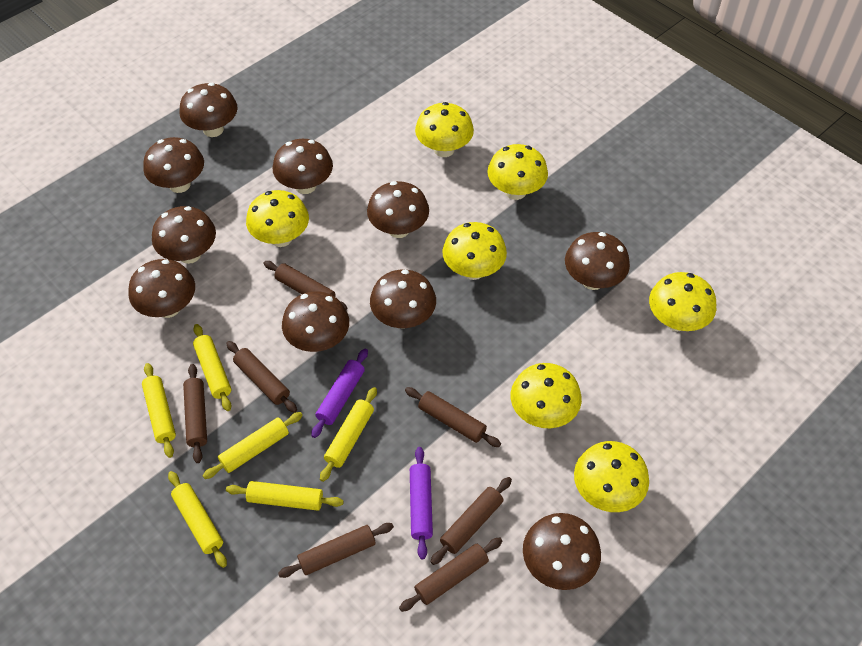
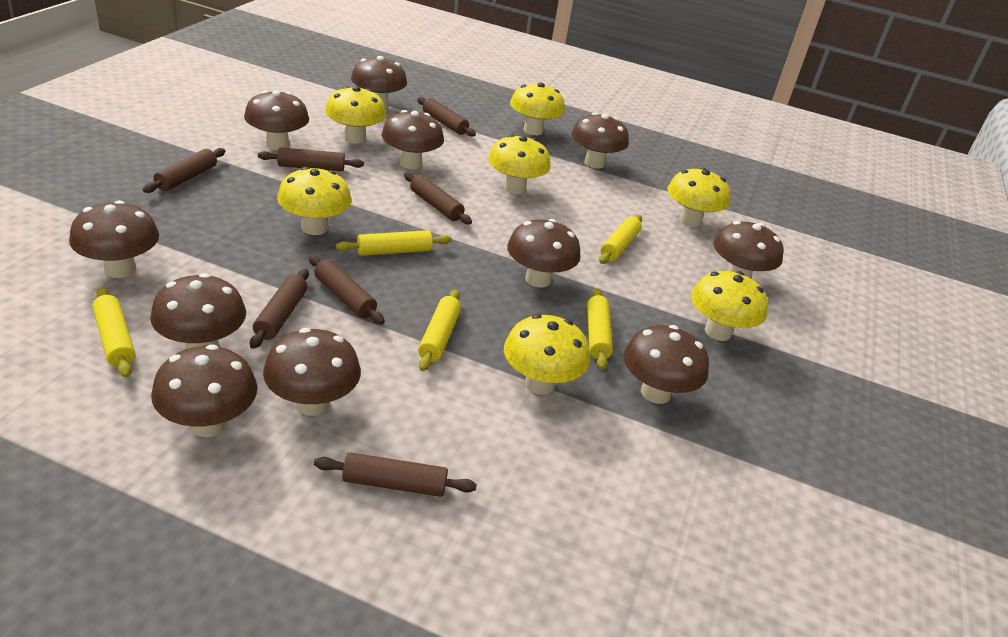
brown mushroom: [128,259,195,318] [143,137,204,193] [152,206,216,264] [179,83,238,137] [272,139,333,194] [282,291,349,352] [367,181,429,238] [370,269,436,329] [523,513,601,590] [565,232,630,290] = 10 -> [69,200,159,278] [150,273,246,349] [151,345,257,437] [244,90,309,150] [263,328,361,416] [351,56,407,109] [382,110,444,169] [507,219,581,288] [571,113,629,168] [624,325,709,404] [714,221,784,278] = 11
purple rolling pin: [311,348,368,438] [410,447,433,559] = 2 -> none = 0
yellow rolling pin: [142,363,176,458] [168,471,227,568] [193,324,232,411] [203,412,303,479] [226,481,344,511] [320,387,377,482] = 6 -> [92,287,135,378] [336,230,452,256] [418,290,461,371] [587,288,613,370] [599,215,642,264] = 5

